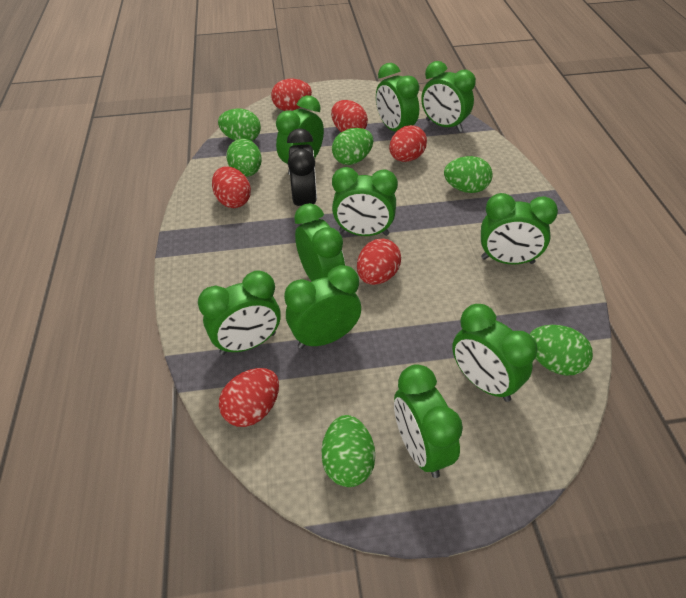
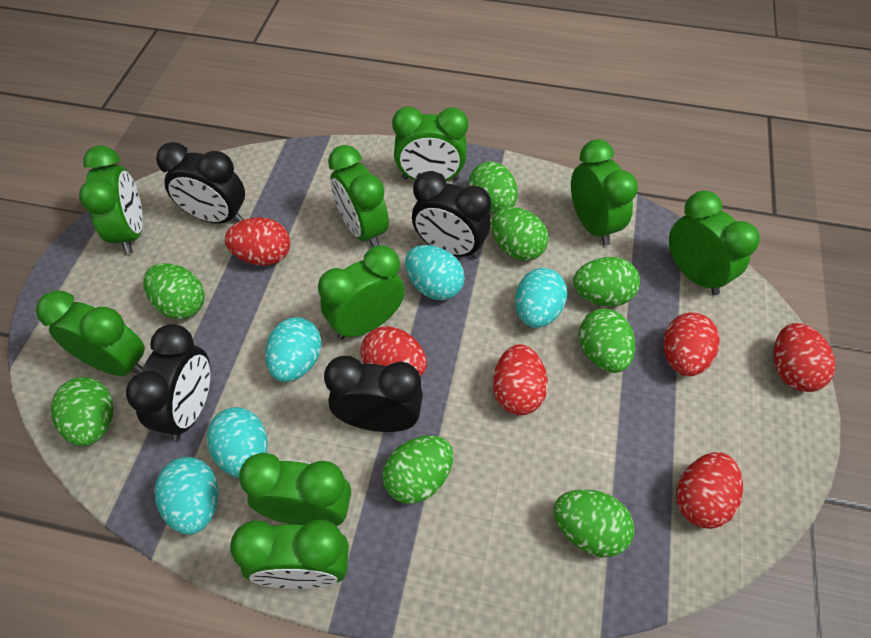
black clock: [287,128,317,206] = 1 -> [126,324,210,441] [156,142,245,223] [324,356,423,432] [412,171,491,259] = 4
green clock: [198,270,281,355] [276,95,324,175] [284,265,361,349] [294,203,345,281] [332,167,398,236] [376,63,419,132] [394,364,463,478] [421,61,476,132] [452,304,538,402] [481,193,558,264] = 10 -> [36,290,145,376] [79,146,143,254] [230,520,349,589] [239,452,351,526] [318,245,405,340] [328,145,389,247] [392,106,468,181] [571,139,638,246] [669,191,760,295] = 9
green egg: [218,109,261,141] [226,139,262,177] [321,415,375,487] [332,128,373,165] [444,156,493,193] [530,325,593,375] = 6 -> [51,377,114,446] [143,263,205,319] [382,435,453,504] [469,161,517,213] [491,207,549,261] [554,489,634,557] [573,257,640,306] [579,309,635,373] = 8
turquoise egg: none = 0 -> [154,457,218,535] [207,407,268,478] [265,317,322,382] [405,245,465,301] [515,268,567,328] = 5

